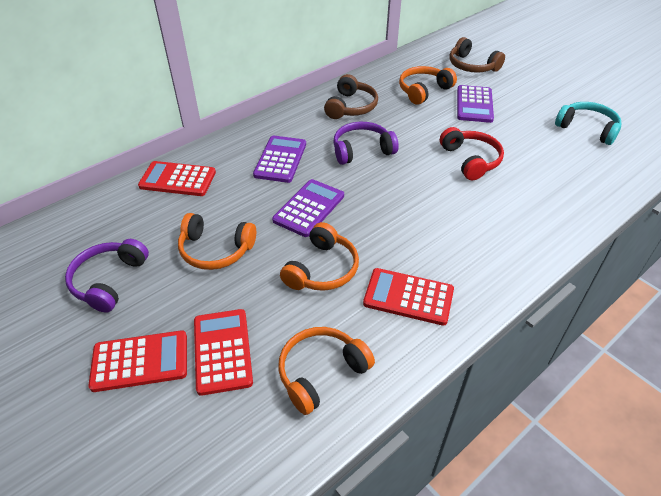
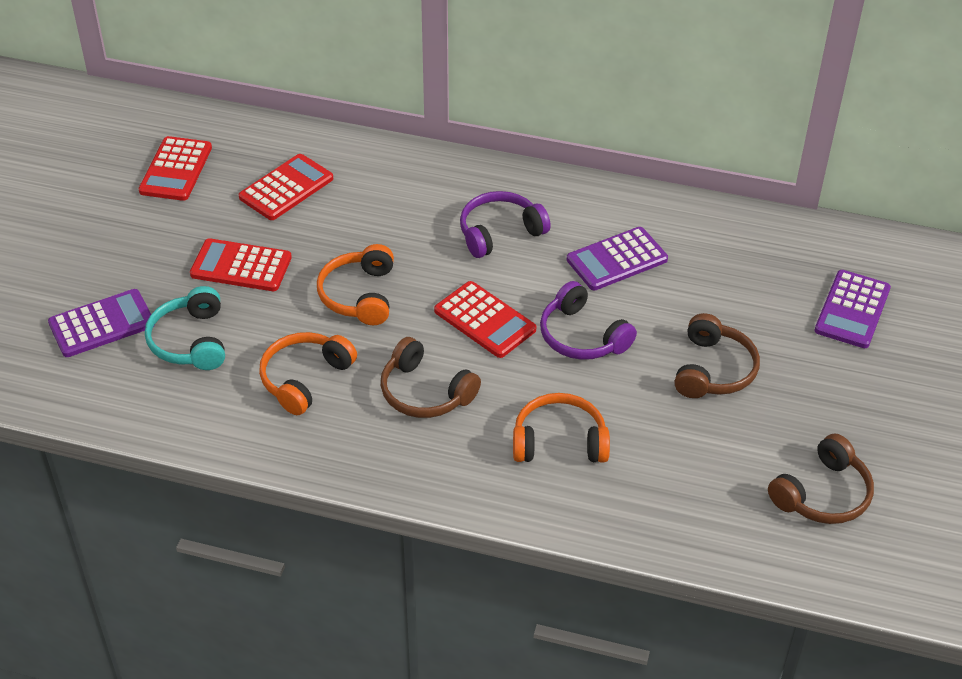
brown headphones: [324,74,378,119] [450,37,505,73] = 2 -> [381,337,481,418] [674,313,760,398] [768,434,874,524] = 3
orange headphones: [178,213,256,270] [278,327,375,415] [280,222,359,291] [399,66,457,105] = 4 -> [259,332,357,415] [317,244,394,325] [513,393,610,462] = 3
red headphones: [440,127,504,180] = 1 -> none = 0

